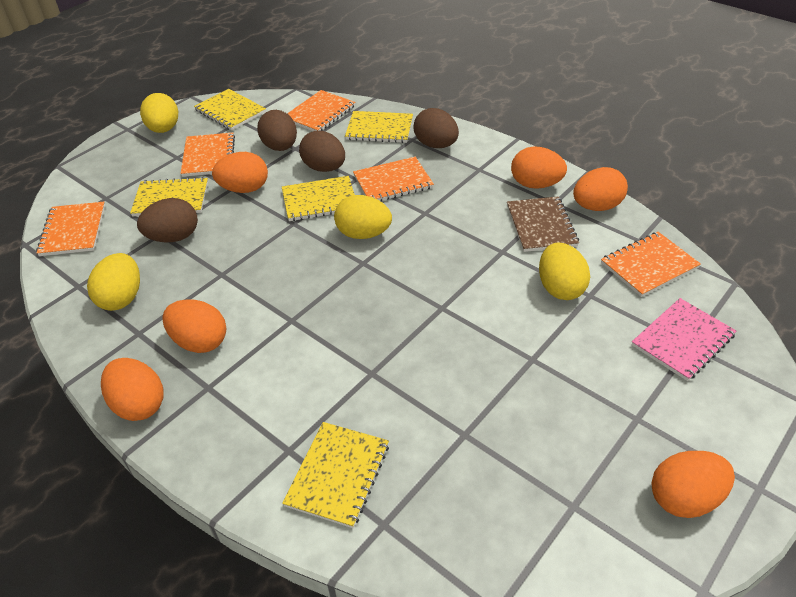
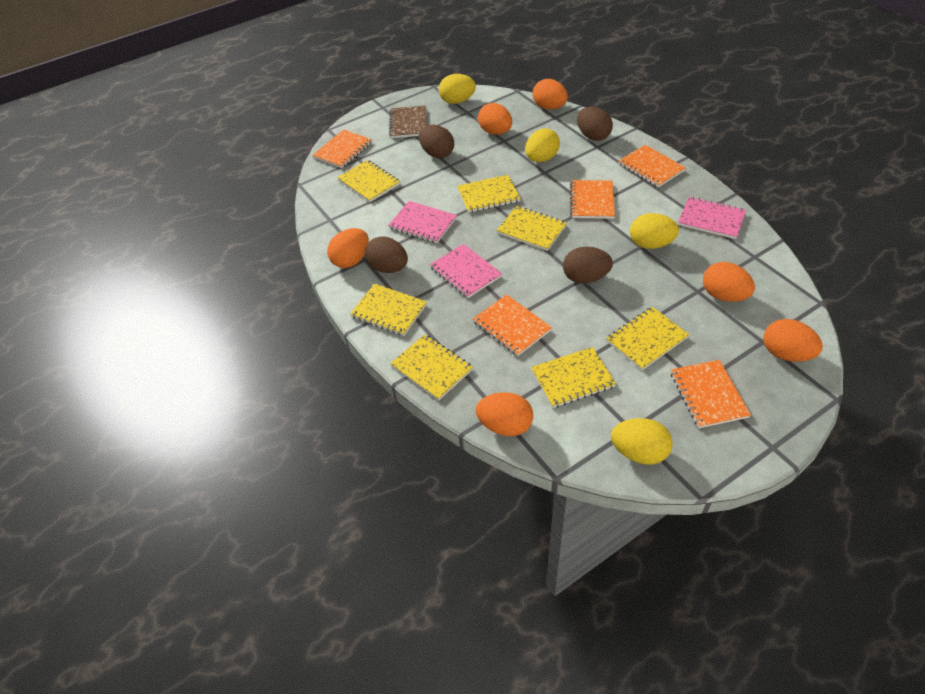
pink notebook: [632,298,736,381] = 1 -> [388,201,457,243] [430,244,502,298] [678,197,746,239] = 3
yellow notebook: [130,177,208,216] [194,89,266,130] [282,176,355,221] [282,422,389,528] [345,111,413,143] = 5 -> [337,160,400,202] [350,284,427,336] [390,334,473,400] [457,175,521,213] [496,206,567,251] [531,347,616,408] [606,307,689,370] = 7

